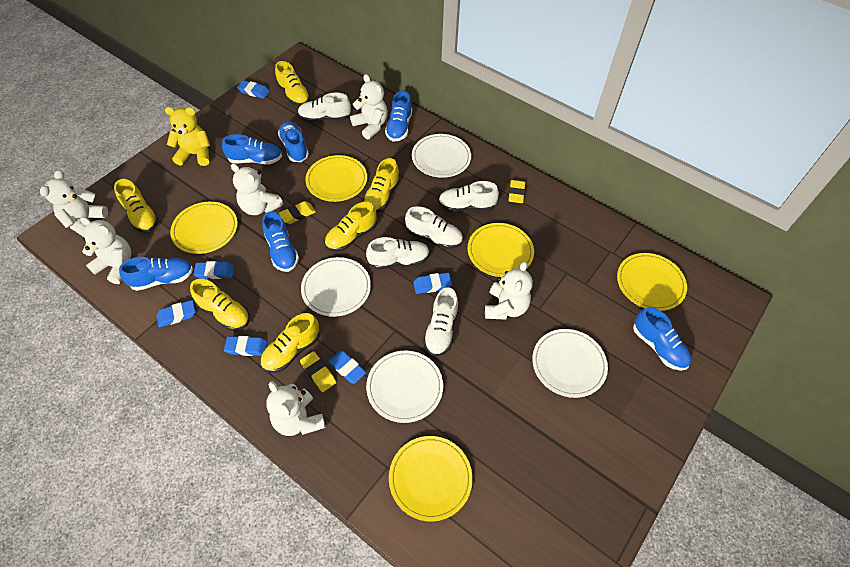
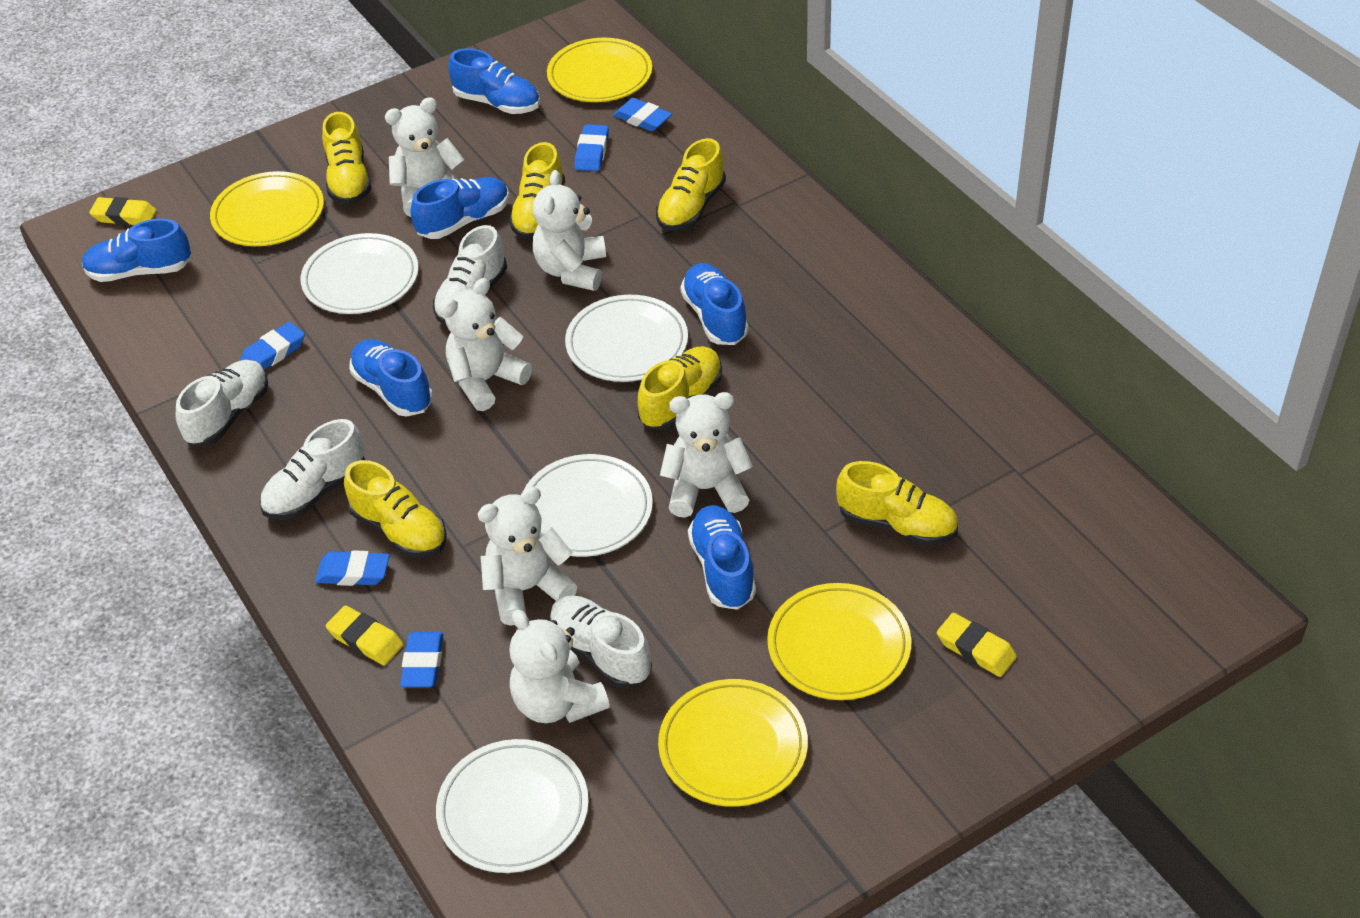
blue eraser: [157,300,195,328] [194,261,234,279] [224,336,268,356] [237,80,269,99] [328,351,366,384] [413,273,452,294] = 6 -> [240,322,305,370] [315,550,390,586] [400,632,443,687] [574,124,609,171] [613,98,672,131] = 5
white shoe: [298,93,351,122] [366,237,430,270] [405,206,463,249] [423,287,459,356] [438,181,499,212] = 5 -> [176,360,268,446] [260,419,365,520] [433,225,507,324] [549,595,652,688] = 4
yellow plate: [170,202,238,254] [306,155,367,202] [389,436,473,522] [468,223,534,277] [617,253,687,311] = 5 -> [210,171,324,246] [547,38,652,102] [658,679,808,807] [767,583,911,700] = 4
yellow teddy bear: [165,107,210,166] = 1 -> none = 0

